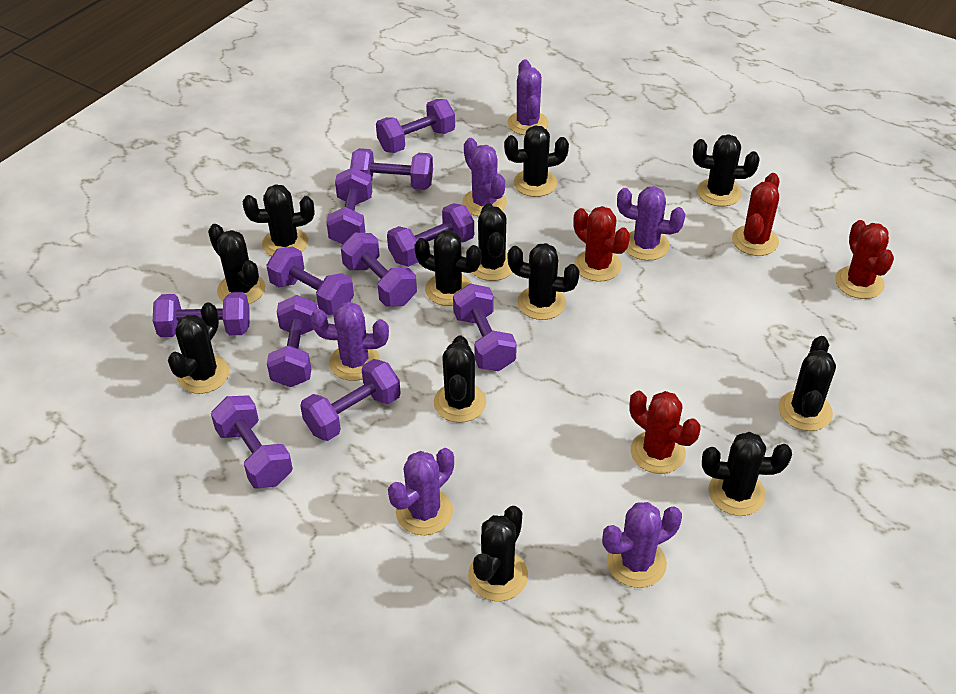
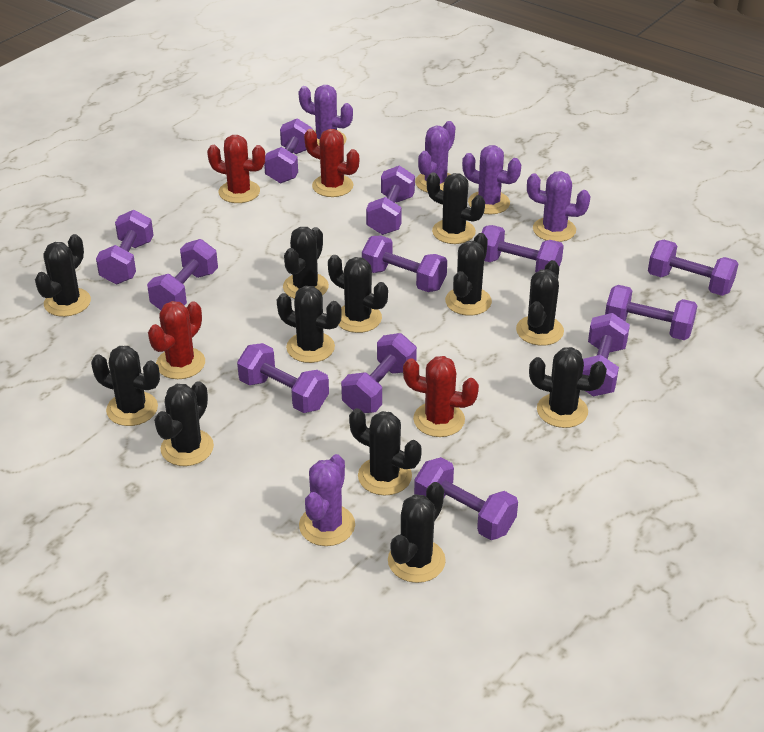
purple cactus: [311,302,389,381] [388,448,454,535] [462,138,507,217] [507,59,549,135] [602,502,682,588] [617,186,686,261] = 6 -> [298,85,353,145] [299,454,355,546] [415,121,455,193] [462,145,521,215] [527,171,591,242] = 5
purple dumbbell: [153,292,250,337] [211,396,293,489] [266,246,354,315] [267,295,318,387] [300,359,401,441] [326,167,372,244] [341,233,417,307] [350,148,433,190] [376,99,455,153] [387,203,474,267] [453,284,517,371] = 11 -> [96,210,154,284] [147,239,218,310] [237,343,329,413] [264,118,313,184] [341,333,417,413] [362,235,447,292] [366,166,415,235] [414,457,518,540] [481,225,564,272] [583,313,630,397] [605,285,698,340] [648,240,738,296] = 12

